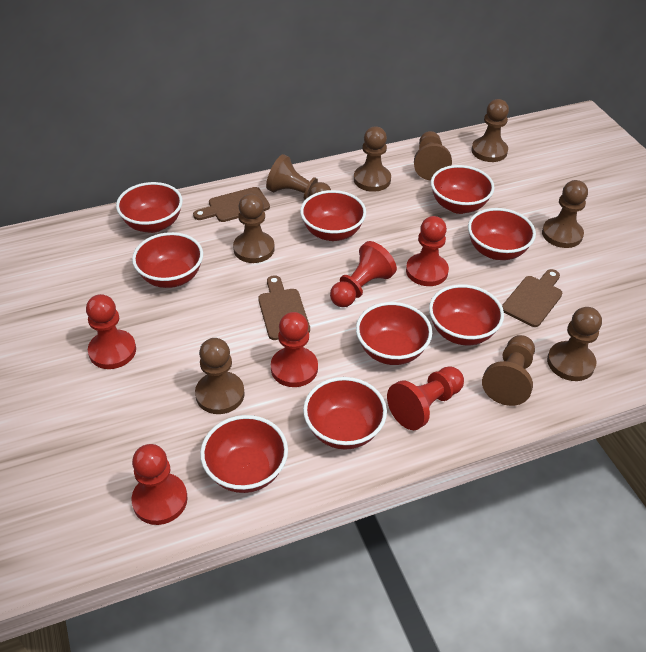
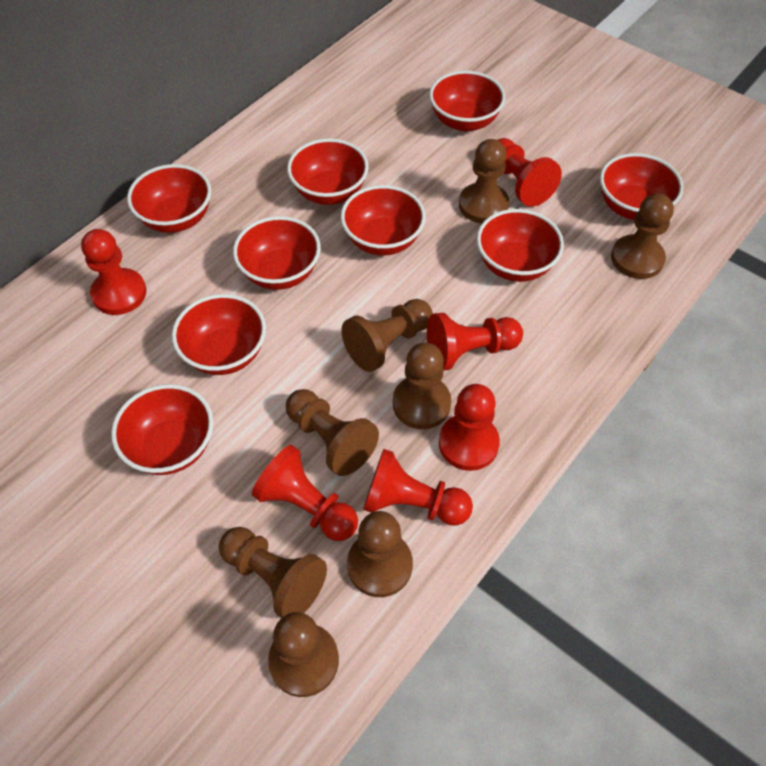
brown cutting board: [193,187,270,222] [258,275,310,340] [502,269,562,327] = 3 -> none = 0
brown pawn: [195,338,245,414] [233,194,275,263] [266,154,331,200] [354,126,391,192] [414,131,452,180] [471,99,509,162] [482,335,535,406] [542,180,588,248] [547,307,602,381] = 9 -> [219,527,327,618] [268,612,339,697] [286,389,379,476] [341,299,433,372] [347,511,413,597] [393,343,451,429] [459,139,509,224] [611,193,674,279] = 8

